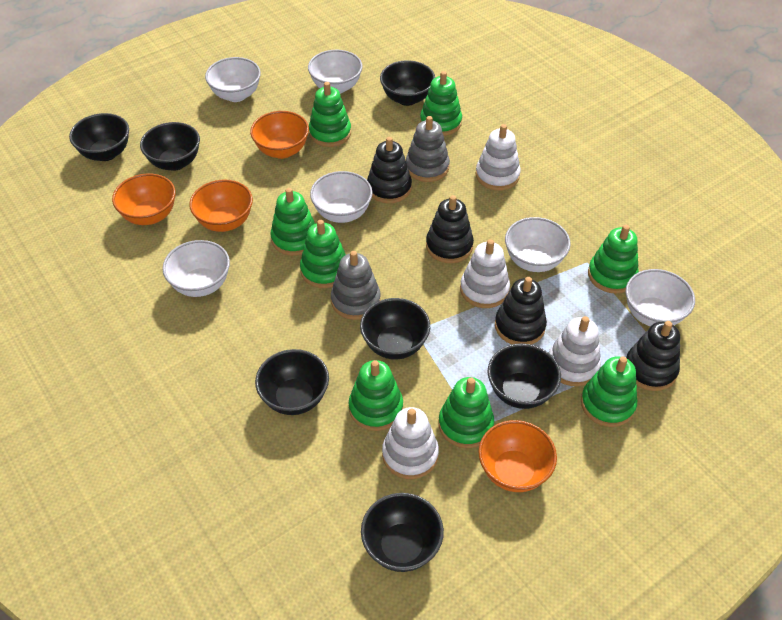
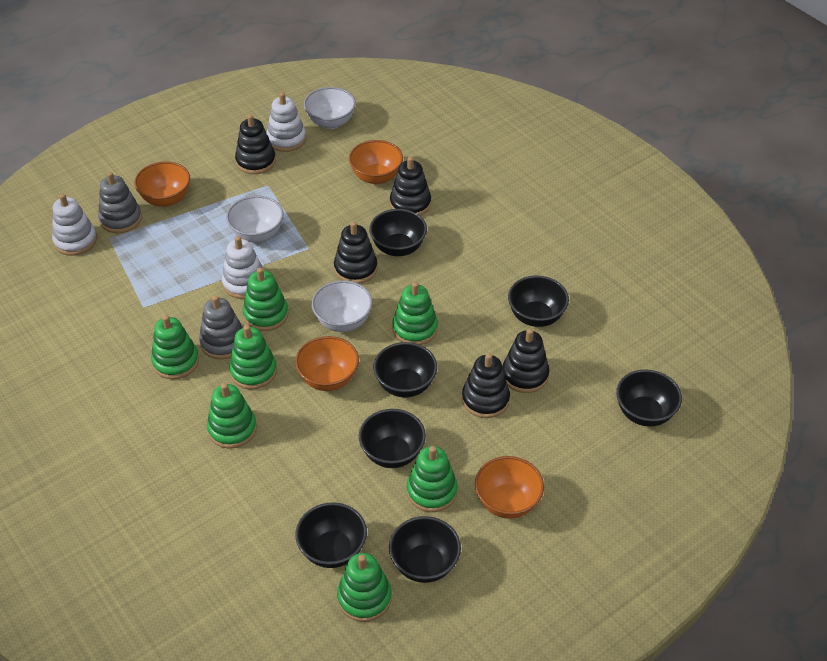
black stacking toy: [367,137,412,203] [426,195,474,263] [495,277,547,345] [626,321,680,391] = 4 -> [235,114,276,174] [334,221,377,284] [390,157,431,216] [462,353,510,418] [502,328,549,393] = 5
green stacking toy: [270,188,315,256] [300,220,346,288] [309,82,351,147] [349,360,403,431] [420,71,462,136] [439,377,494,448] [581,356,637,427] [588,225,639,294] = 8 -> [151,315,199,379] [207,383,257,449] [229,325,277,389] [243,268,289,331] [337,553,392,622] [392,282,438,345] [407,446,458,512] = 7
white bowl: [163,240,230,297] [205,57,261,102] [308,50,363,94] [310,171,373,223] [505,217,571,272] [626,269,695,327] = 6 -> [226,196,284,243] [303,87,356,129] [311,280,373,332] = 3
white stacking toy: [382,407,439,479] [460,239,510,308] [476,124,521,191] [549,316,601,387] = 4 -> [52,194,97,256] [222,236,264,299] [266,92,306,152] = 3

